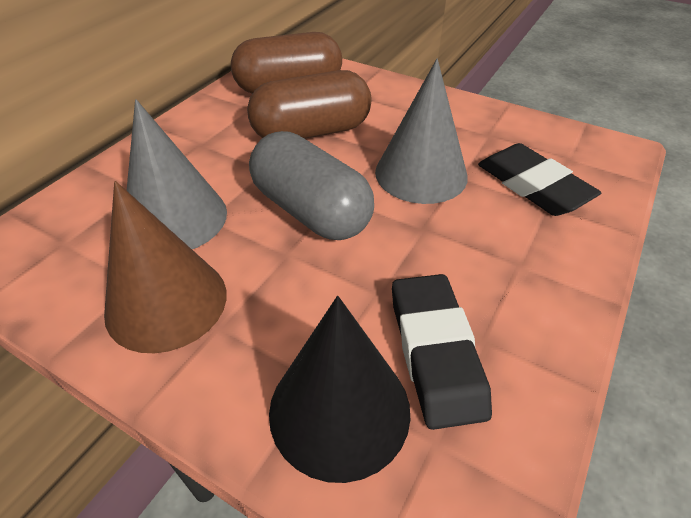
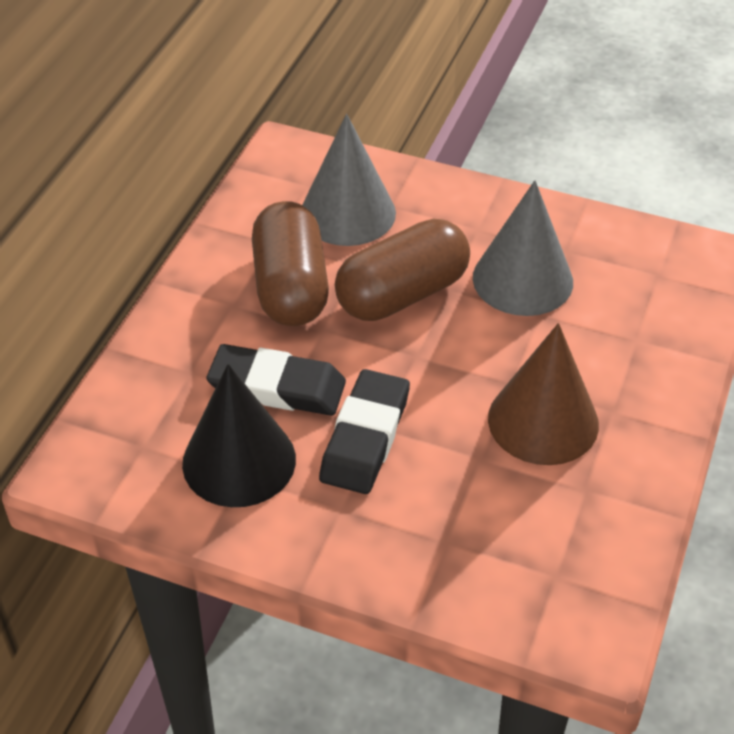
grey capsule: [249,131,374,240] = 1 -> none = 0

